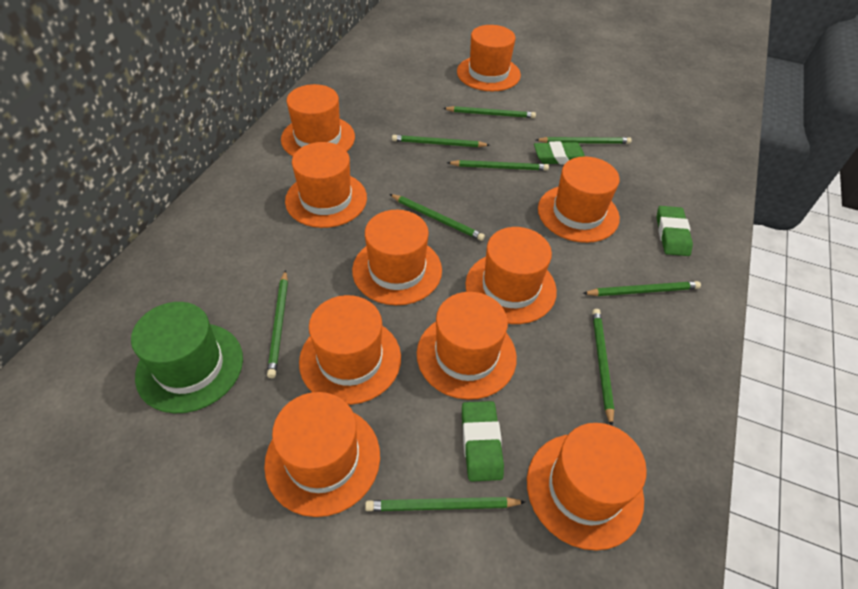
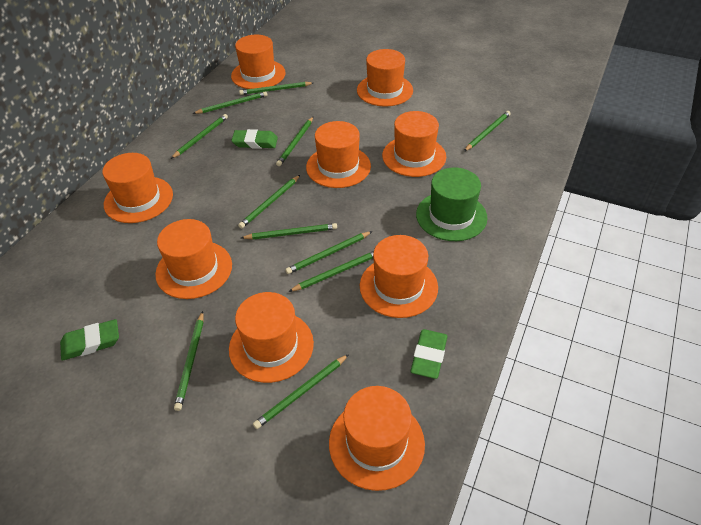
green pencil: [267,270,288,378] [365,497,525,511] [390,194,485,241] [392,135,489,147] [443,106,536,118] [447,160,549,171] [536,137,632,144] [582,281,701,296] [592,309,614,425] = 9 -> [171,114,228,159] [174,311,203,411] [193,91,267,114] [238,175,300,229] [239,82,313,95] [241,223,337,240] [253,354,349,429] [276,117,313,166] [285,231,372,274] [288,251,374,292] [464,111,511,151] = 11
orange hat: [264,392,380,517] [281,84,355,156] [285,142,367,228] [299,295,401,405] [352,210,442,305] [417,292,517,400] [457,25,521,91] [465,227,557,324] [527,423,647,551] [538,156,620,243] = 10 -> [102,153,173,223] [155,219,232,299] [229,292,314,383] [231,35,286,89] [306,121,371,188] [329,386,425,491] [357,49,413,107] [360,235,438,318] [382,111,446,177] = 9

